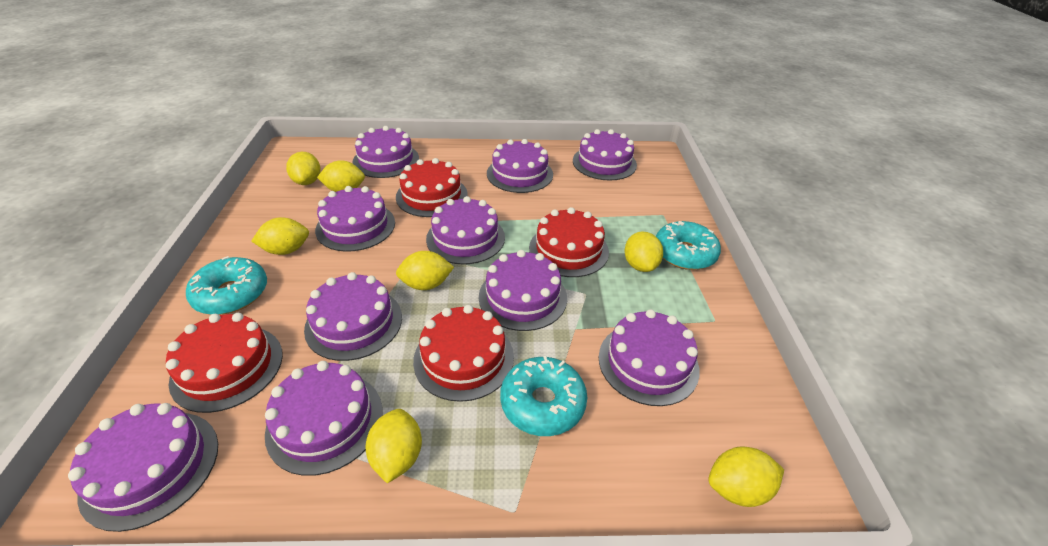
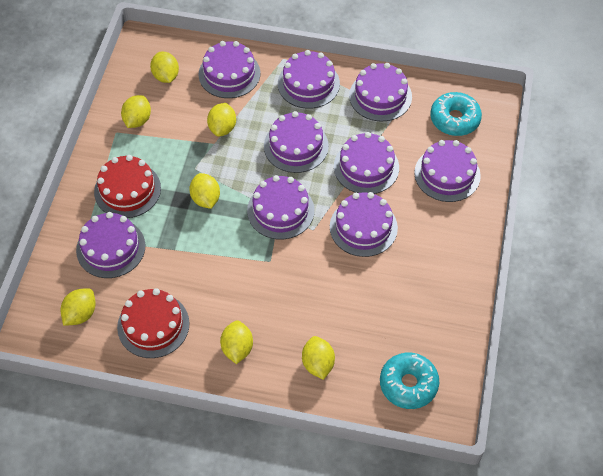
purple cake: [68,403,218,532] [265,361,383,476] [304,272,402,361] [315,186,395,252] [352,126,419,178] [426,196,505,264] [479,250,567,331] [487,139,553,193] [573,129,637,180] [599,309,700,406] = 10 -> [76,212,145,278] [198,41,260,98] [247,175,314,239] [264,111,329,173] [278,50,340,109] [330,192,398,257] [334,132,399,194] [349,63,412,121] [414,140,481,202] = 9
red cake: [166,313,283,413] [396,158,468,217] [413,305,514,402] [529,207,609,277] = 4 -> [94,155,161,218] [117,288,189,358] = 2
turquoise donut: [186,256,267,315] [500,356,587,436] [656,221,721,270] = 3 -> [380,353,439,409] [430,92,482,136] = 2

